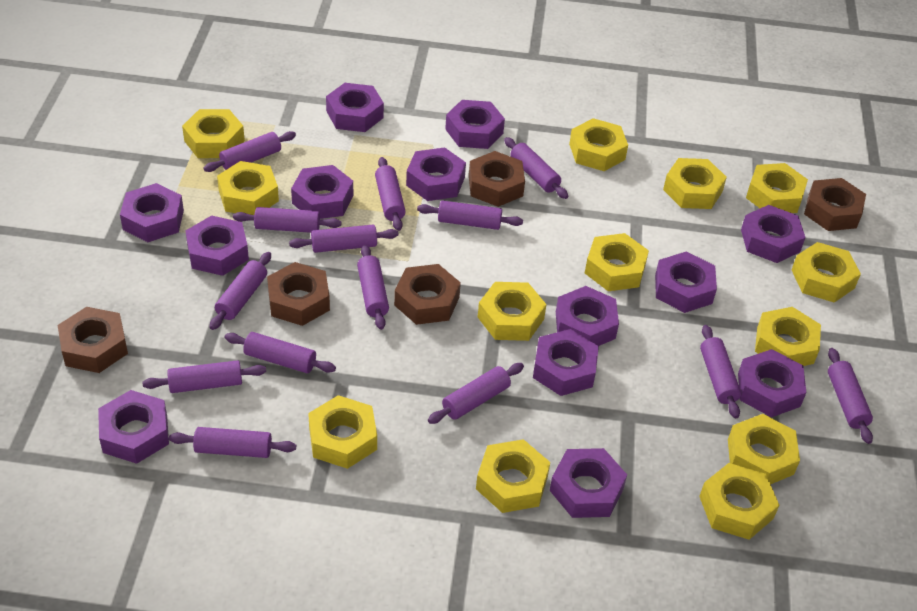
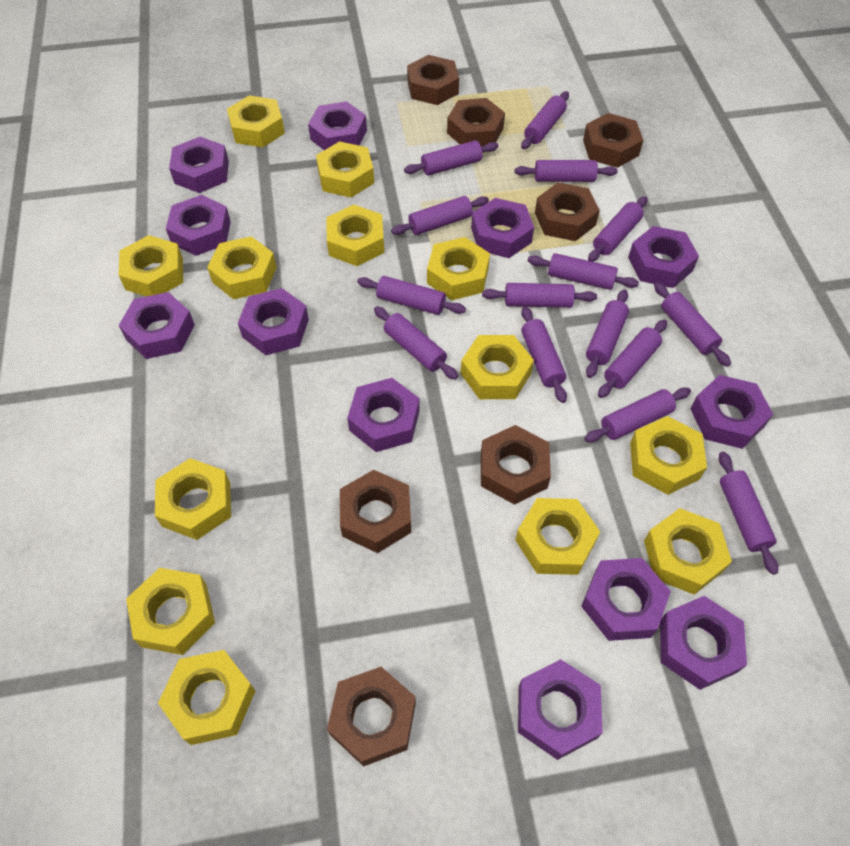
brown nut: [58,307,128,373] [267,262,330,326] [394,264,461,325] [469,151,525,207] [804,178,866,231] = 5 -> [327,667,416,767] [340,470,411,553] [407,55,459,105] [447,98,505,147] [481,425,551,505] [535,182,600,241] [583,113,643,168] = 7
purple nut: [98,390,169,464] [120,183,184,242] [185,215,249,276] [291,165,353,219] [326,83,384,132] [406,147,466,201] [445,100,505,149] [533,329,599,396] [550,448,627,518] [556,286,619,346] [655,251,717,313] [738,349,806,417] [741,205,806,263] = 13 -> [119,292,195,359] [166,195,231,256] [169,137,229,193] [238,288,309,355] [308,101,367,150] [347,378,420,452] [471,198,534,258] [518,659,602,760] [581,558,671,641] [628,226,699,288] [660,596,747,690] [690,375,773,449] = 12
purple rolling pin: [143,360,266,393] [169,427,296,458] [203,131,296,172] [210,252,271,330] [224,332,336,373] [233,207,342,233] [289,225,399,253] [357,245,389,330] [375,157,406,231] [417,200,523,230] [428,363,524,424] [504,137,568,199] [700,325,741,418] [828,348,873,444] = 14 -> [357,276,466,315] [374,306,458,380] [391,196,489,235] [404,140,499,176] [482,283,597,308] [514,160,618,182] [521,91,569,149] [521,306,567,403] [528,253,639,290] [585,387,691,442] [586,289,629,378] [588,196,648,262] [598,320,667,398] [654,282,731,367] [719,452,778,575] = 15

